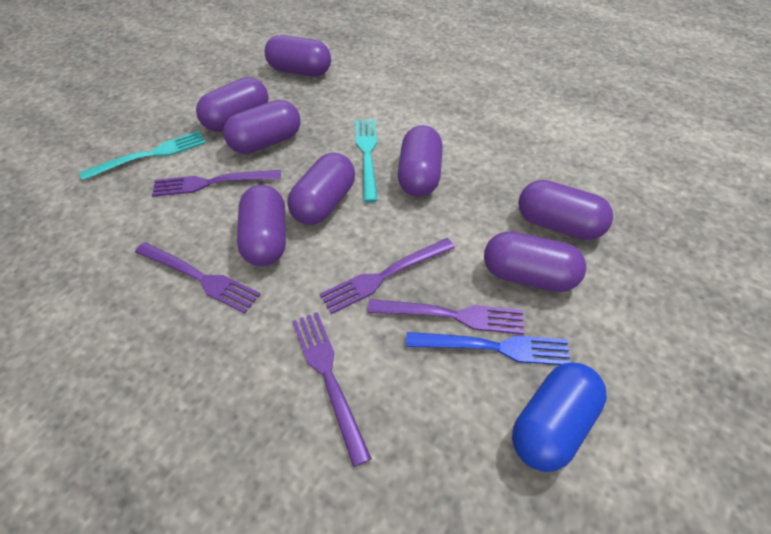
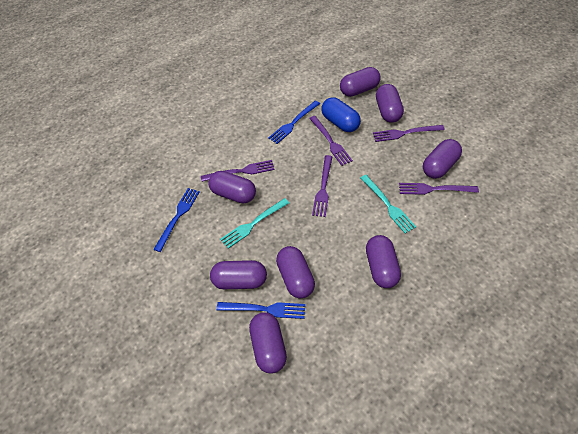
blue fork: [406,332,571,365] = 1 -> [153,188,200,252] [217,302,305,319] [268,100,320,144] = 3

